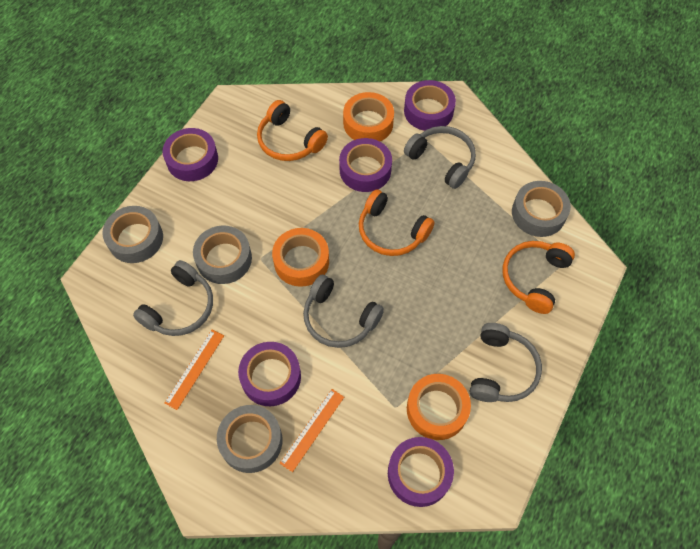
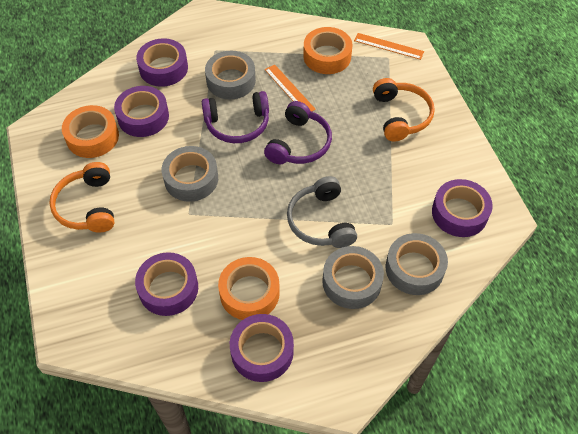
grey headphones: [133,260,213,336] [303,275,384,348] [404,126,476,189] [470,323,542,402] = 4 -> [287,176,357,248] = 1
orange headphones: [257,100,328,161] [359,189,434,256] [503,241,575,314] = 3 -> [49,162,114,233] [373,78,435,141] = 2
purple headphones: none = 0 -> [202,91,269,143] [264,101,332,164] = 2

